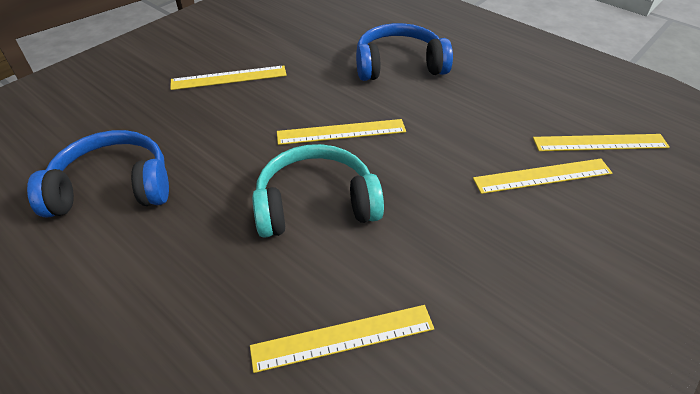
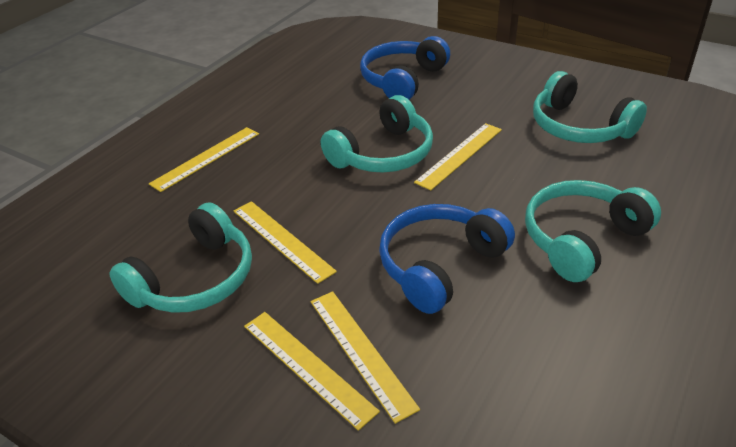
turquoise headphones: [252,144,384,238] = 1 -> [109,203,252,313] [321,95,433,173] [525,180,661,282] [533,71,647,143] = 4

